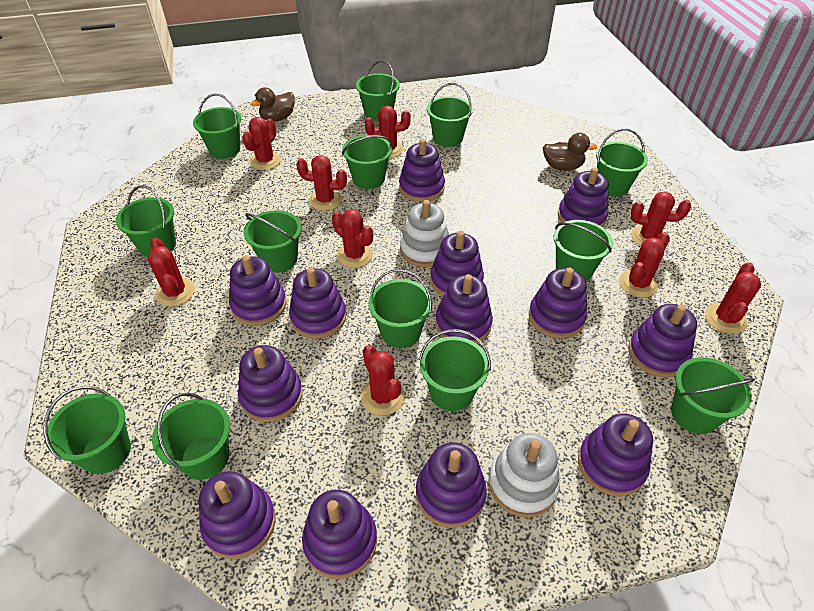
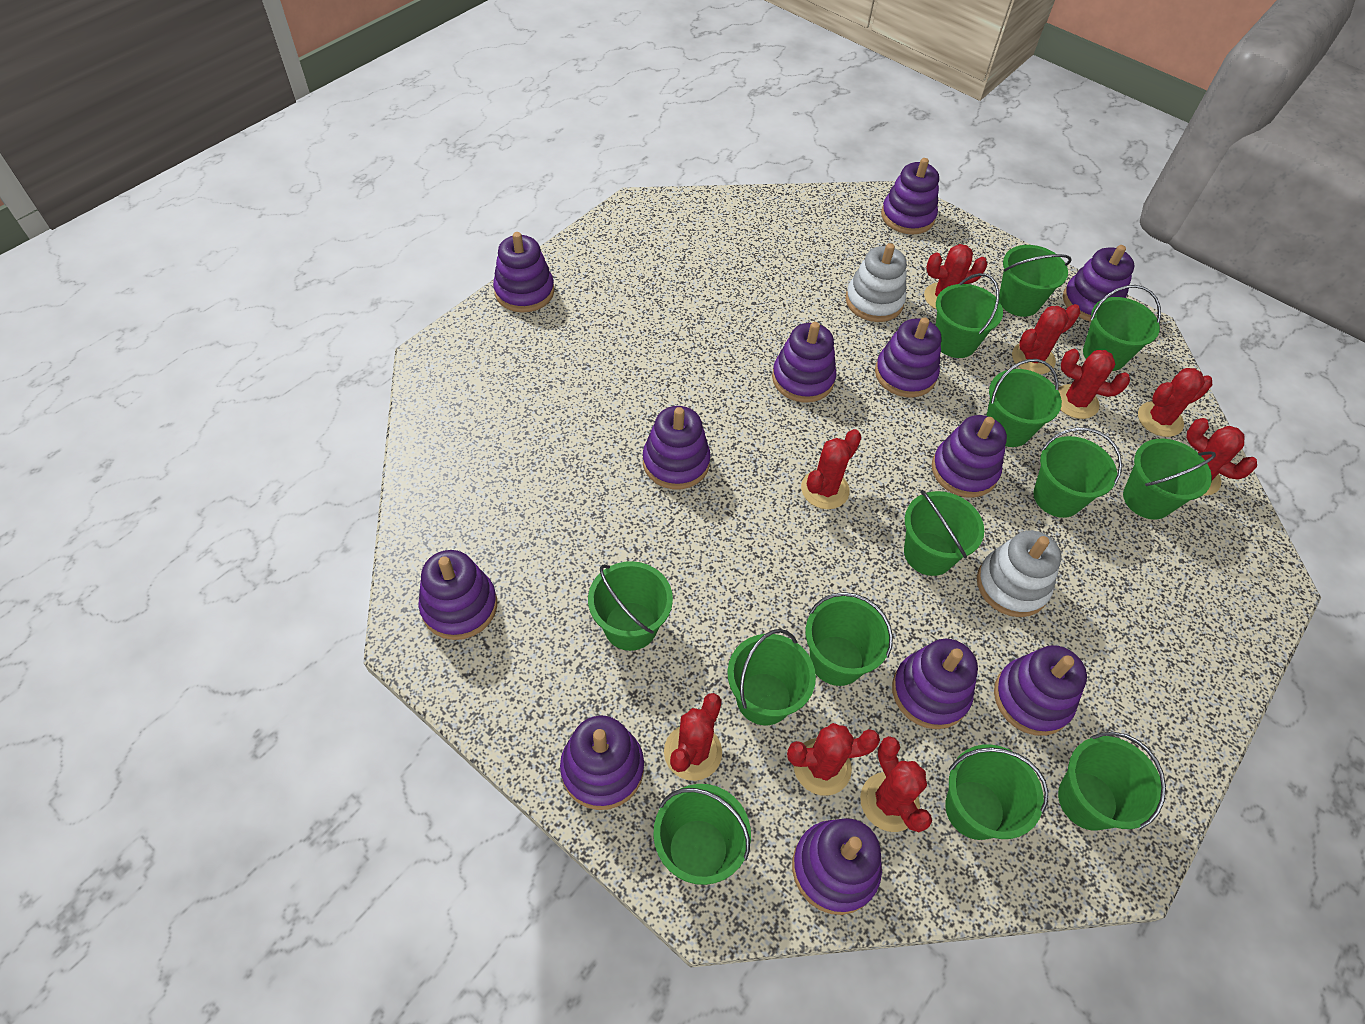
brown duck: [251,87,295,122] [543,133,597,171] = 2 -> none = 0
purple stacking toy: [199,471,276,559] [229,255,286,326] [238,345,303,422] [289,267,346,339] [302,490,377,579] [399,139,445,202] [416,442,487,528] [430,231,484,296] [435,274,493,344] [529,267,587,339] [558,167,609,227] [578,414,653,496] [628,304,697,377] = 13 -> [418,550,497,640] [493,232,554,312] [560,715,644,810] [643,406,711,489] [772,322,836,403] [792,818,882,915] [875,317,941,397] [881,158,939,234] [892,639,978,729] [932,415,1007,498] [994,645,1087,736] [1063,245,1135,322] = 12

